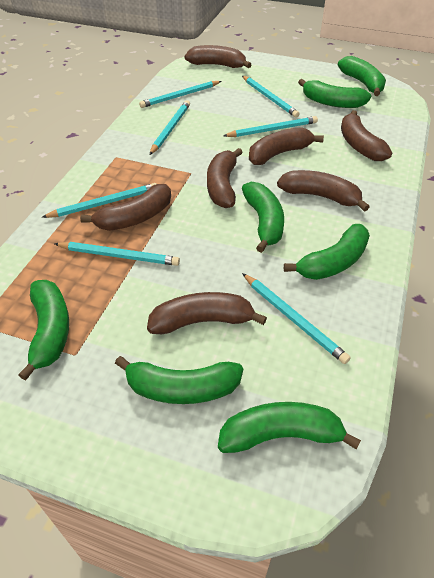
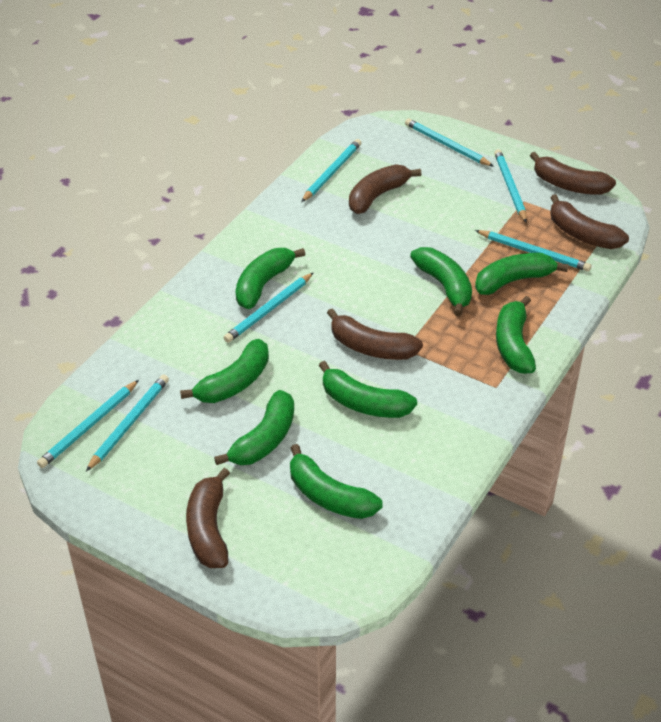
brown banana: [80,184,171,231] [147,292,267,334] [184,45,252,68] [207,148,243,208] [249,127,324,165] [277,170,369,212] [341,110,392,161] = 7 -> [186,468,230,568] [327,308,423,360] [349,164,421,214] [530,152,616,195] [550,194,629,249] = 5
green banana: [19,280,69,381] [115,356,243,404] [218,402,361,453] [242,182,284,253] [284,224,370,280] [298,79,371,108] [338,56,386,96] = 7 -> [180,339,269,403] [214,390,294,465] [236,248,306,309] [290,444,383,519] [319,361,417,418] [410,247,472,316] [475,253,568,295] [496,296,536,374] = 8

